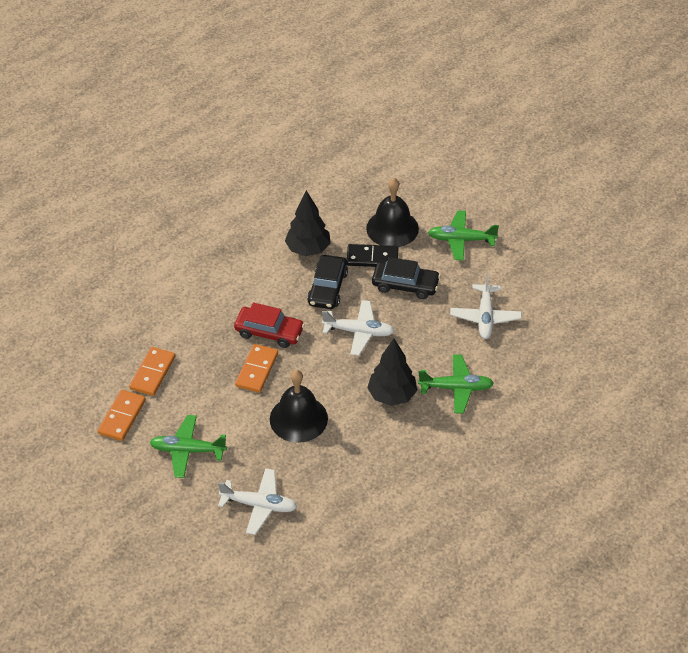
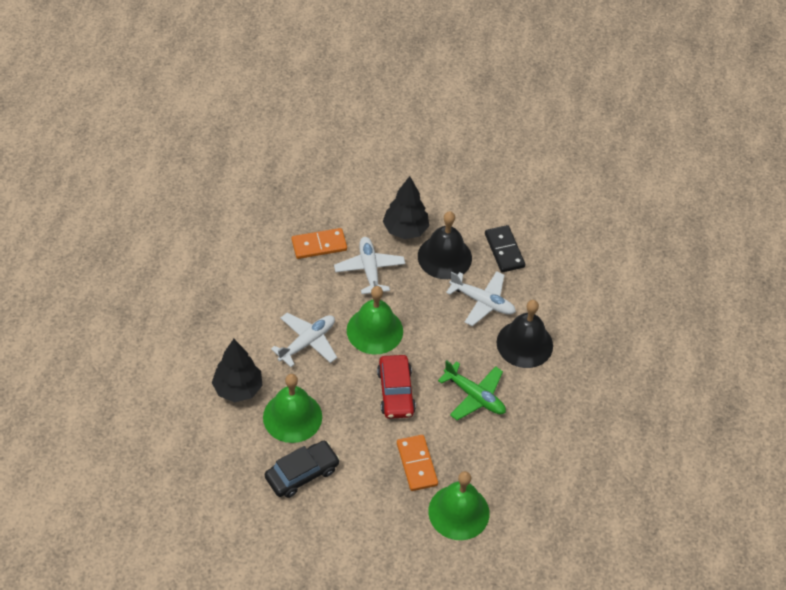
black car: [307,255,348,309] [372,257,440,299] = 2 -> [265,441,340,498] = 1
green bell: none = 0 -> [263,374,322,443] [347,286,403,355] [428,471,490,540] = 3
green plane: [150,415,227,478] [418,354,494,413] [428,210,499,261] = 3 -> [438,360,506,421] = 1
orange domino: [98,390,146,441] [129,347,175,396] [235,344,278,393] = 3 -> [292,228,347,259] [397,435,438,491] = 2

